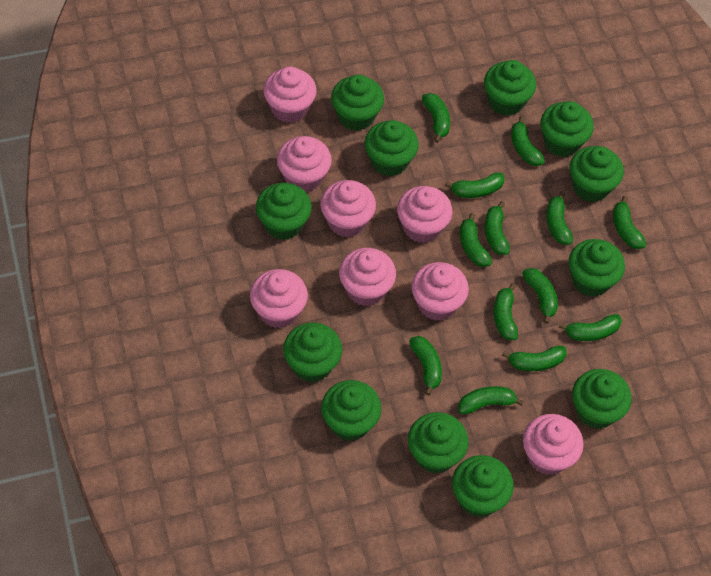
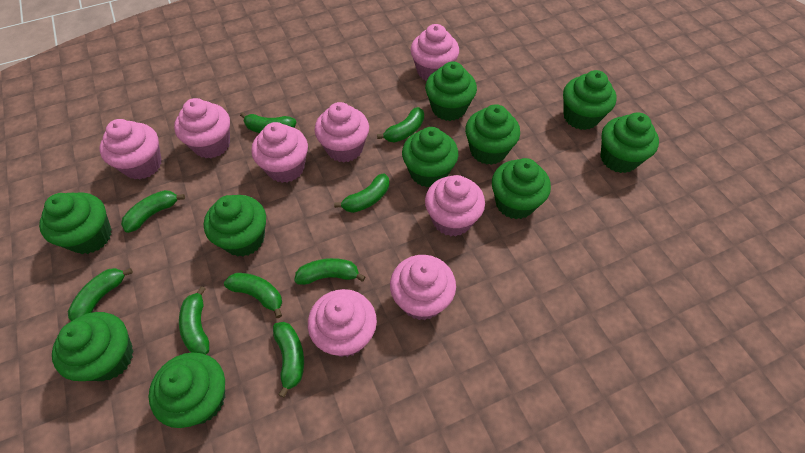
green banana: [409,336,442,395] [422,93,450,143] [445,172,505,198] [458,386,524,414] [460,213,492,267] [485,201,510,255] [494,283,518,340] [502,346,567,371] [511,116,545,166] [522,268,558,324] [547,191,573,245] [559,314,622,341] [613,196,647,249] = 13 -> [68,268,133,321] [121,190,185,233] [179,286,209,355] [224,273,282,318] [240,112,297,133] [273,322,304,398] [294,258,365,285] [334,174,389,213] [377,107,424,142] = 9
green cupcake: [256,183,312,240] [283,322,342,382] [321,380,382,441] [331,75,384,131] [365,120,419,177] [408,412,469,473] [452,455,514,517] [484,60,536,116] [541,101,594,157] [569,239,625,297] [570,146,624,202] [572,369,632,429] = 12 -> [39,192,112,254] [52,312,134,381] [149,353,225,428] [204,195,266,257] [402,127,459,187] [425,61,477,121] [465,104,520,165] [492,158,551,219] [563,70,617,130] [600,113,659,173] = 10

